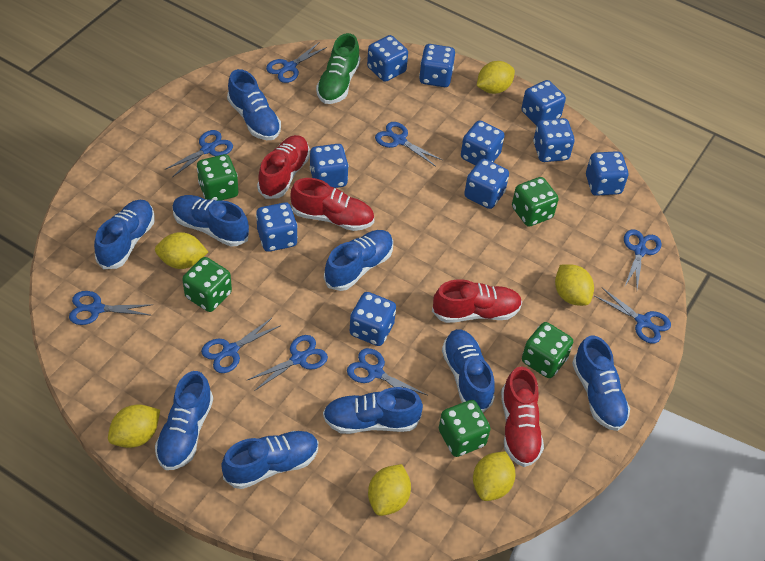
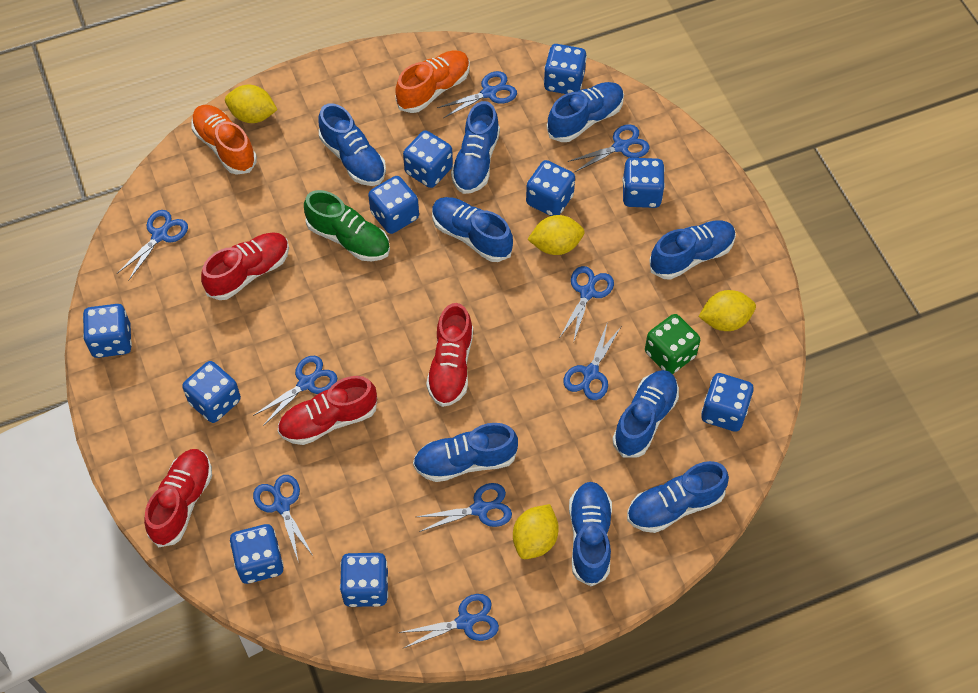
green dice: [182,257,232,312] [197,154,238,201] [439,400,490,457] [512,177,558,227] [522,322,573,378] = 5 -> [645,314,700,374] = 1
orange shoe: none = 0 -> [191,105,257,175] [395,50,470,113] = 2
yellow lemon: [108,404,160,448] [155,232,208,269] [368,464,411,516] [473,451,515,501] [477,61,515,94] [555,265,594,306] = 6 -> [225,85,277,123] [513,504,559,559] [527,215,585,255] [698,290,756,331] = 4

